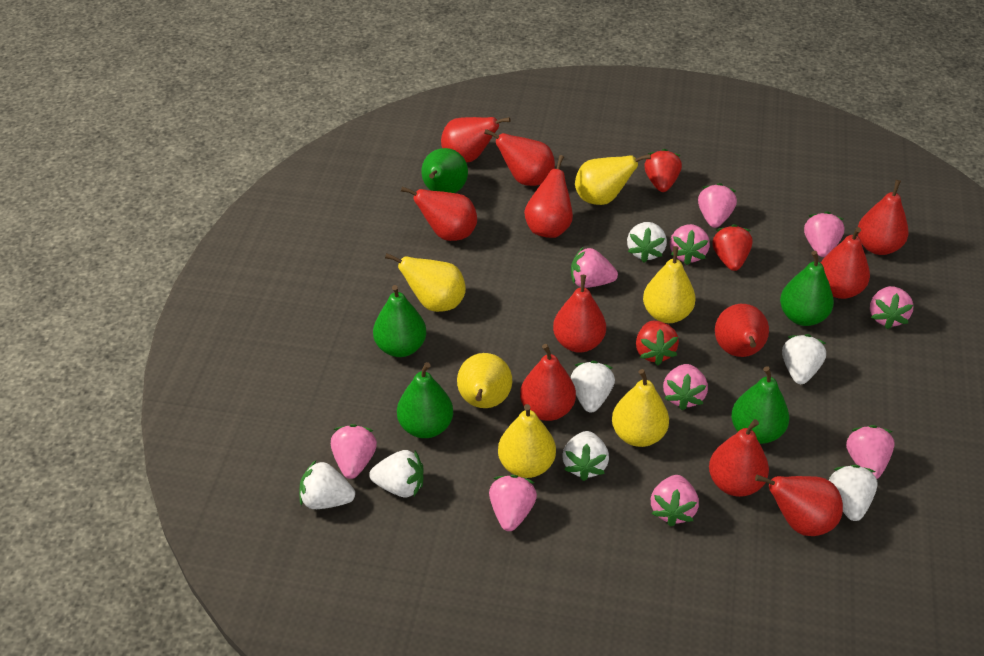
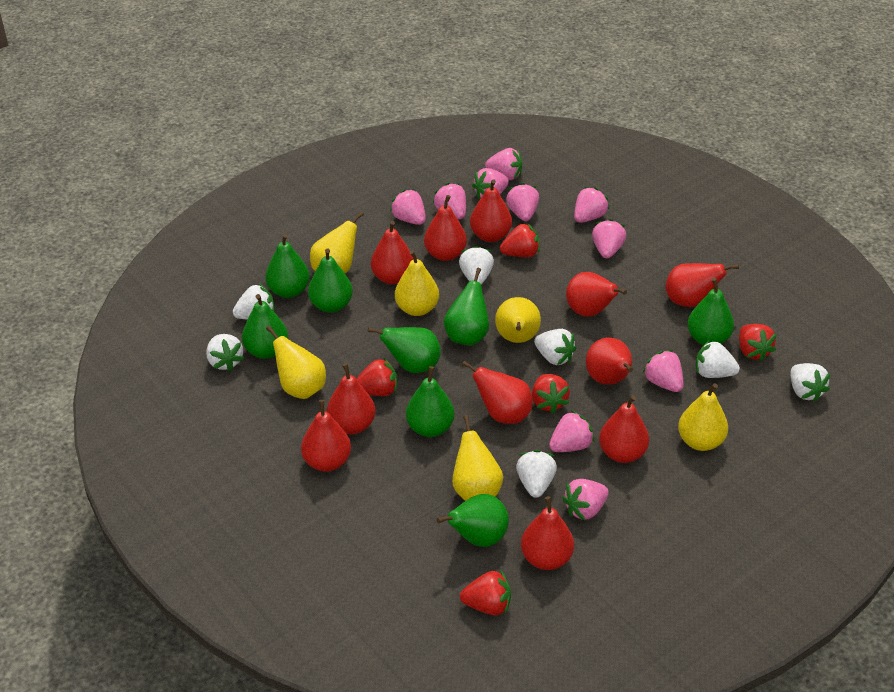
green pear: [373,285,426,357] [397,362,453,438] [421,148,468,193] [731,366,789,444] [780,251,834,326] = 5 -> [242,294,288,359] [265,234,310,298] [308,249,353,313] [368,327,441,373] [406,366,455,437] [437,494,509,547] [444,268,489,345] [687,278,734,345] = 8
red strawberry: [636,321,679,365] [645,149,682,192] [713,224,753,271] = 3 -> [356,357,397,396] [460,571,511,615] [500,223,540,257] [532,374,570,413] [739,324,776,361] = 5

